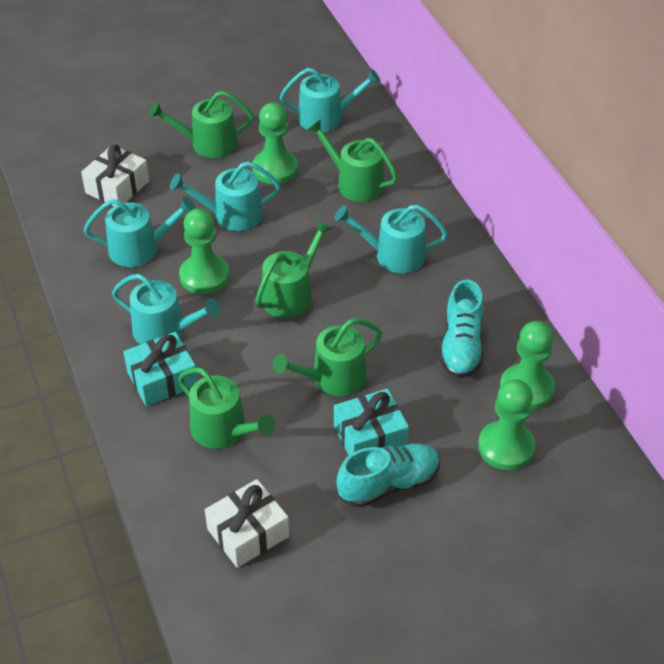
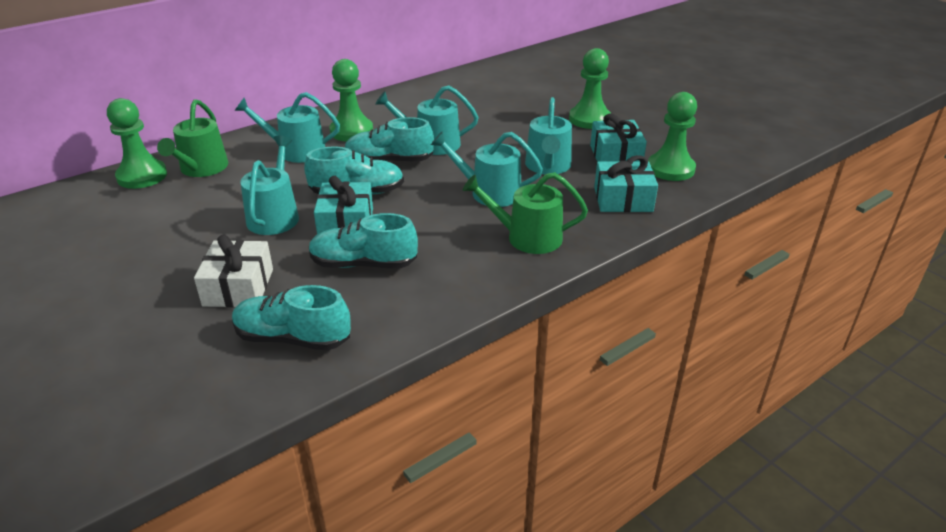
green watering can: [149,91,254,158] [178,367,276,449] [255,220,332,318] [273,318,382,396] [308,120,398,202] = 5 -> [157,99,228,177] [463,172,588,254] = 2
turquoise gift: [123,332,198,406] [334,388,409,455] = 2 -> [314,176,373,234] [590,114,647,162] [594,155,658,212] = 3
turquoise shoe: [336,443,440,508] [440,279,484,378] = 2 -> [232,285,351,351] [304,147,404,194] [309,213,418,268] [344,117,434,161] = 4
white gift: [81,145,149,206] [205,479,289,568] = 2 -> [194,234,273,307] = 1

